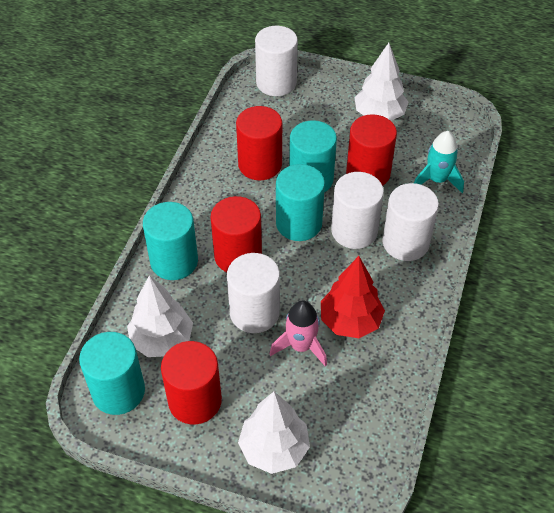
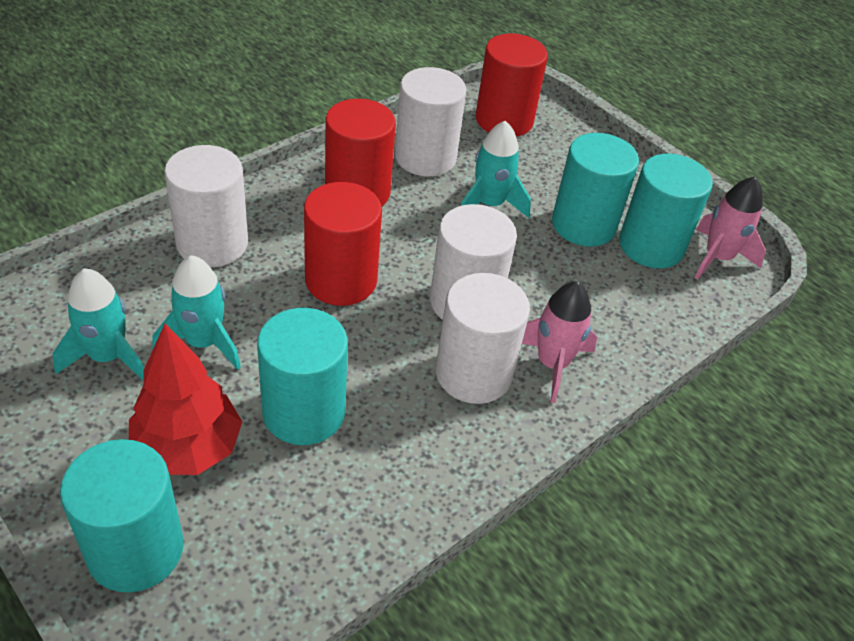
pink rocket: [270,301,327,367] = 1 -> [522,281,597,403] [695,177,766,280] = 2
red cylinder: [161,341,222,425] [210,196,262,272] [236,106,282,180] [346,114,397,186] = 4 -> [304,182,382,306] [325,99,396,206] [476,34,548,137] = 3
turquoise rocket: [414,131,464,193] = 1 -> [52,268,144,381] [152,255,241,370] [461,121,531,218] = 3
white tree: [127,275,193,357] [238,392,310,474] [354,43,408,121] = 3 -> none = 0

